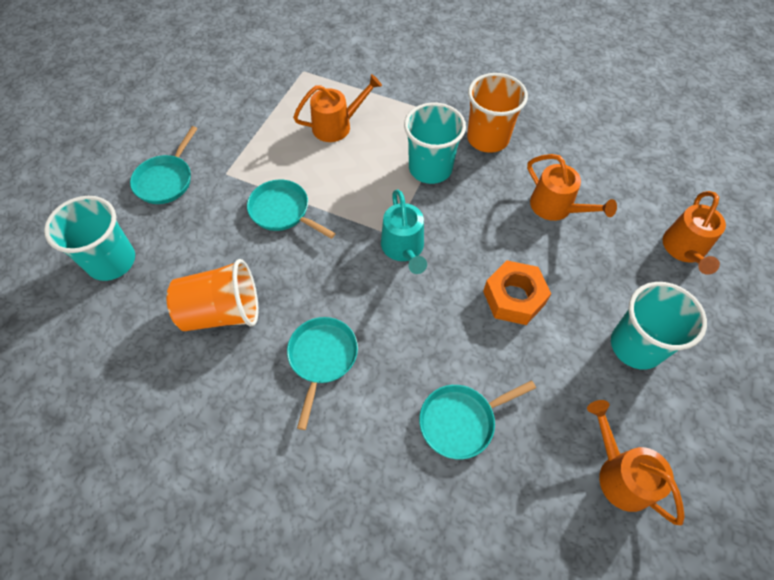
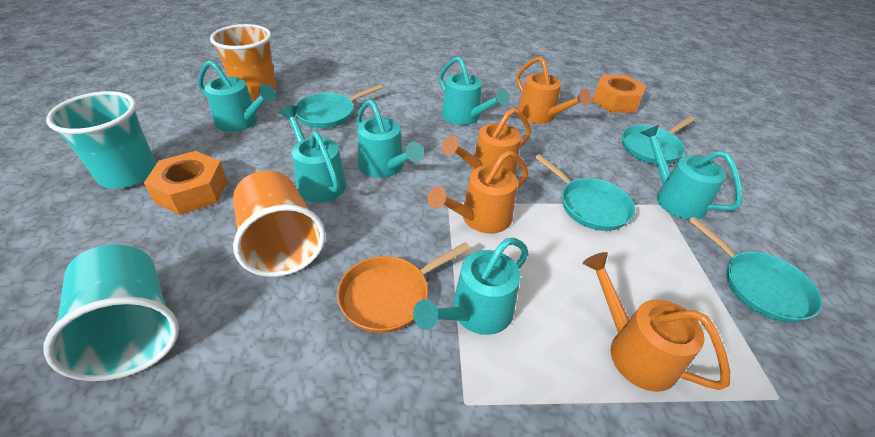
orange nut: [483,260,551,325] = 1 -> [144,151,228,215] [592,74,646,113] = 2
orange pan: none = 0 -> [337,242,470,333] = 1
turquoise cup: [44,196,135,281] [404,102,466,184] [611,282,707,370] = 3 -> [43,245,179,381] [46,91,156,188] = 2
turquoise watering can: [381,190,427,274] = 1 -> [198,60,276,132] [279,106,346,202] [356,99,424,178] [413,238,529,335] [439,56,509,125] [640,125,743,220] = 6

